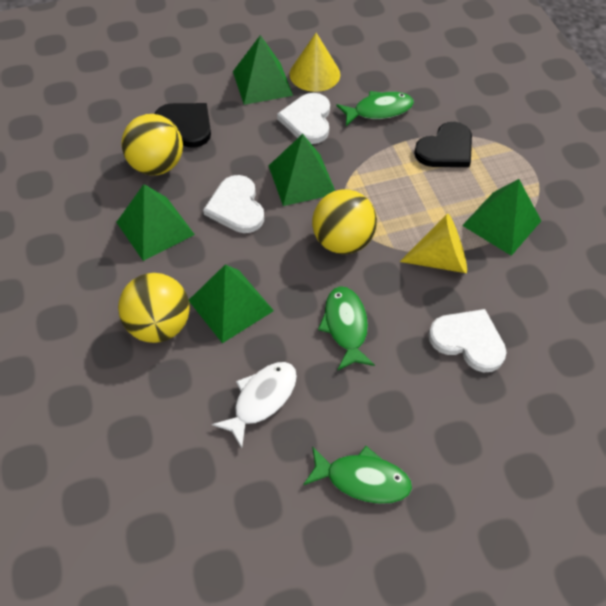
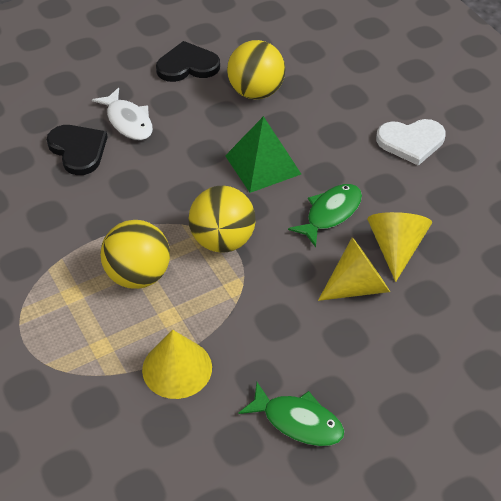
green fish: [303,446,412,504] [318,286,375,371] [336,91,414,126] = 3 -> [238,382,344,446] [288,184,362,247] = 2
green pyramid: [116,184,195,261] [189,265,274,343] [233,35,293,105] [269,134,335,206] [462,179,541,256] = 5 -> [225,116,301,193] = 1
white heart: [203,175,264,233] [277,93,330,144] [428,309,507,372] = 3 -> [376,119,446,166] = 1
yellow cone: [290,33,340,92] [400,213,467,273] = 2 -> [142,330,212,399] [318,237,390,301] [367,212,432,282] = 3

